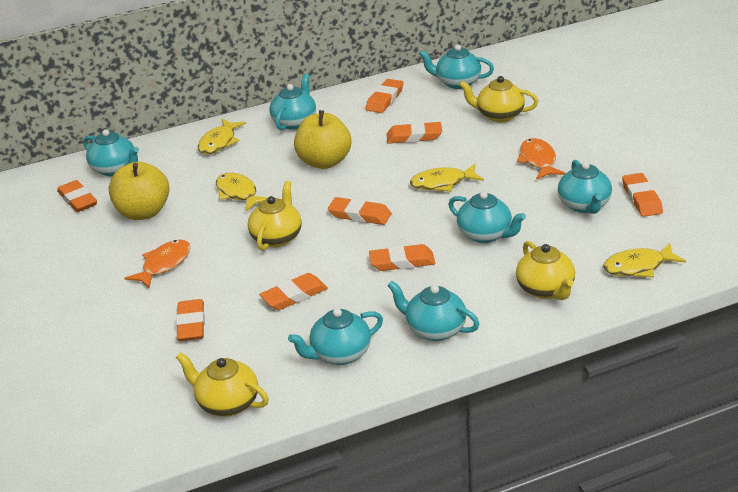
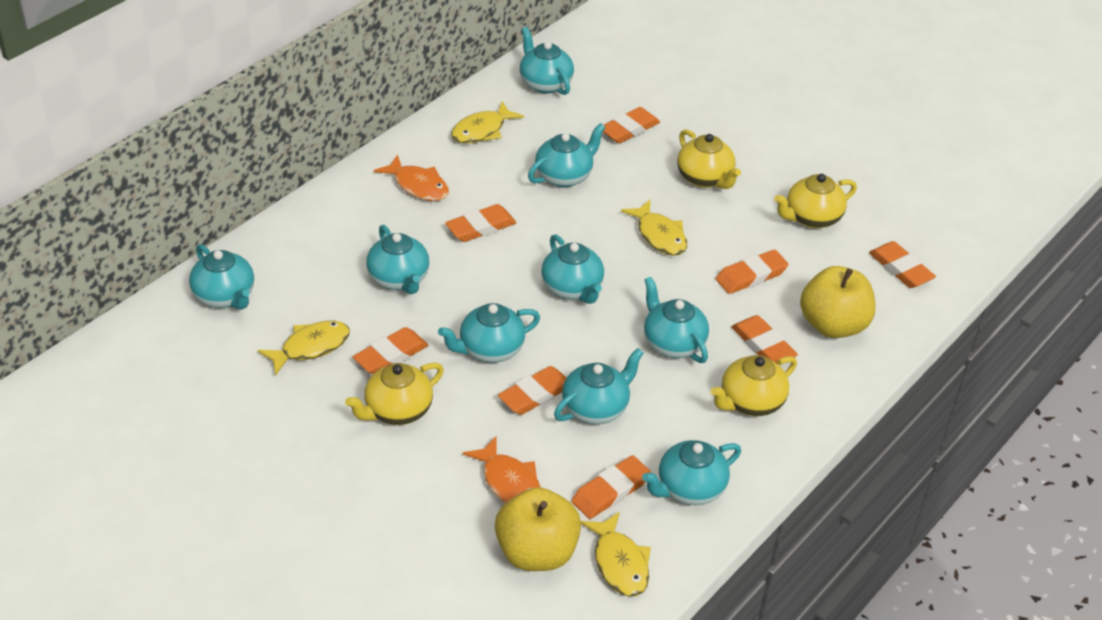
turquoise teapot: [83,129,139,176] [269,74,316,130] [288,308,383,365] [387,281,479,341] [419,45,494,89] [449,191,526,243] [558,160,612,214] = 7 -> [189,244,254,310] [366,225,429,294] [438,303,540,363] [520,27,574,95] [528,123,606,187] [541,234,604,304] [554,348,644,424] [642,440,741,505] [644,277,709,363] = 9

